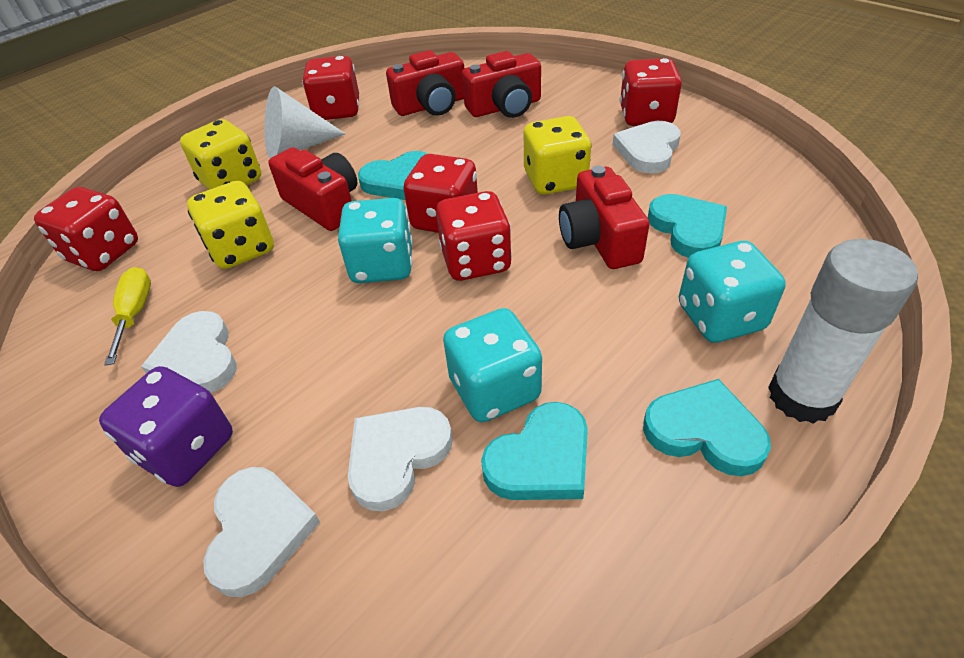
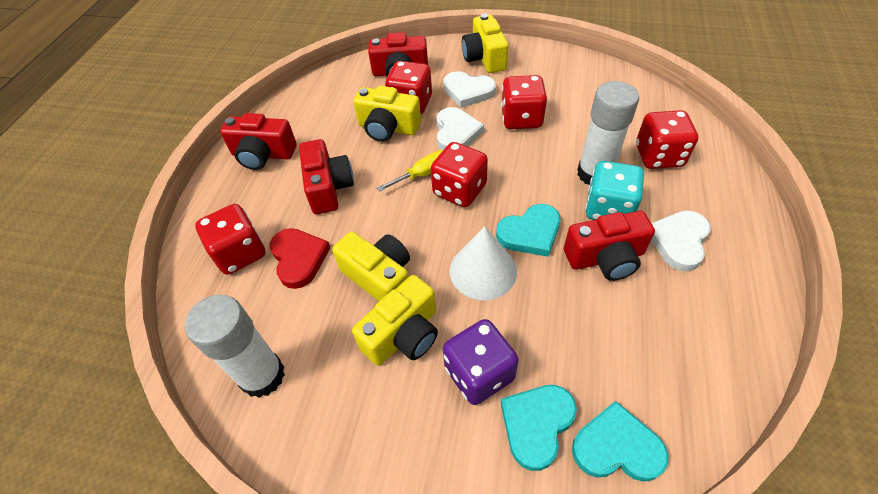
red heart: none = 0 -> [270,228,331,289] = 1
turquoise dice: [338,198,413,283] [443,308,542,422] [679,241,786,343] = 3 -> [585,161,644,220] = 1
turquoise heart: [358,151,428,200] [481,402,588,500] [643,379,771,476] [648,194,727,258] = 4 -> [496,204,560,257] [501,385,577,471] [572,401,669,482] = 3
white glue stick: [768,239,918,424] = 1 -> [185,295,285,398] [577,81,639,185] = 2
white heart: [141,311,237,393] [203,467,320,597] [348,407,453,511] [612,121,681,173] = 4 -> [436,107,484,150] [443,71,496,108] [651,211,711,271] = 3
yellow camera: none = 0 -> [332,232,410,301] [352,275,438,366] [353,86,421,142] [462,14,509,73] = 4
yellow dice: [180,119,261,190] [187,181,274,269] [524,116,591,195] = 3 -> none = 0

